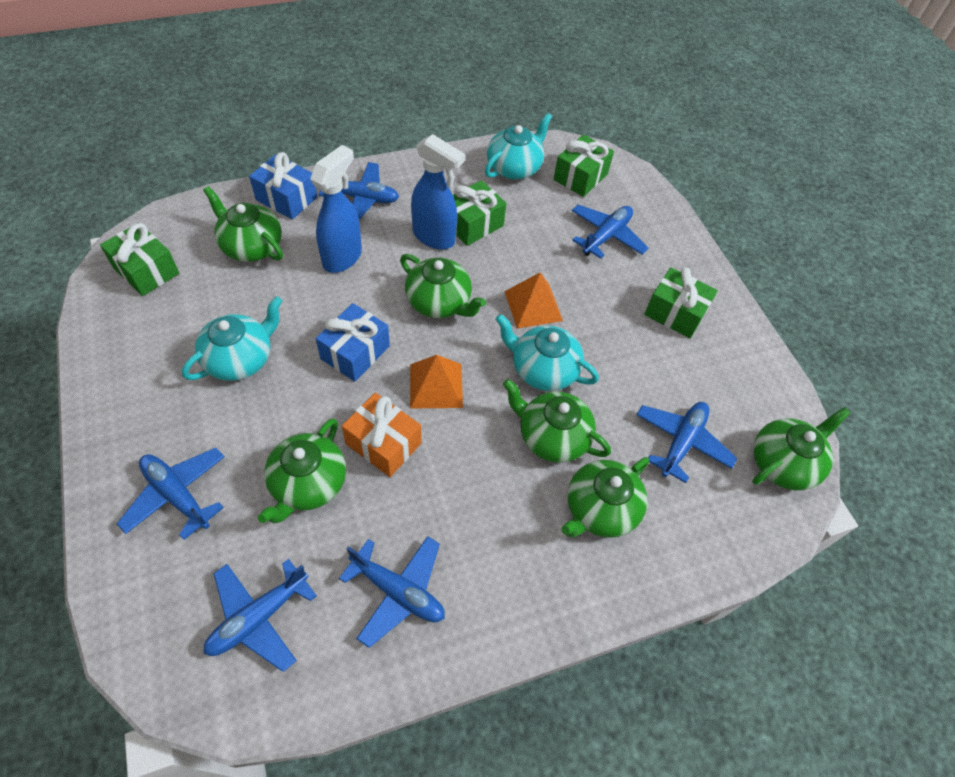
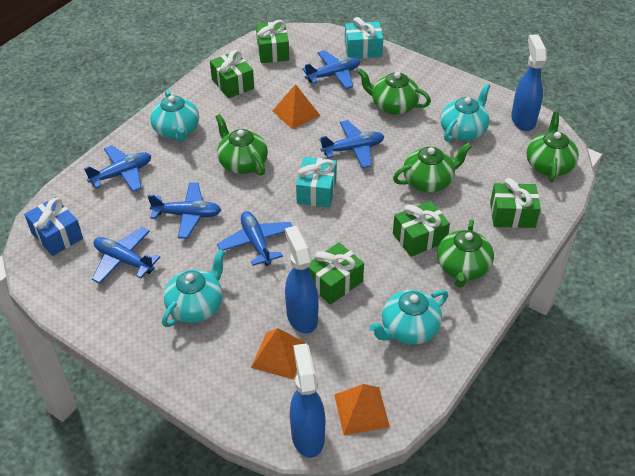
blue gift: [249,152,317,220] [316,303,390,382] = 2 -> [24,197,83,256] = 1
blue spray bottle: [310,145,362,273] [411,134,465,250] = 2 -> [285,226,318,334] [290,343,325,458] [511,34,547,131] = 3
green gift: [100,223,179,296] [453,180,506,246] [553,134,614,197] [644,267,718,338] = 4 -> [210,50,254,98] [256,20,289,63] [308,242,364,305] [393,201,450,257] [490,178,541,228] = 5
green teapot: [203,186,283,262] [258,418,346,523] [400,254,486,318] [503,379,611,463] [561,457,649,538] [752,407,850,491] = 6 -> [215,114,268,175] [357,69,431,115] [393,143,472,192] [437,219,494,288] [527,112,579,182] = 5
orange gift: [342,393,422,477] = 1 -> none = 0
orange pyramid: [410,355,463,408] [504,272,563,328] = 2 -> [251,328,307,379] [273,84,321,129] [334,384,390,435] = 3
turquoise gift: none = 0 -> [296,157,337,208] [345,17,383,59] = 2
turquoise teapot: [182,296,282,381] [485,113,552,180] [495,314,599,391] = 3 -> [150,89,199,142] [162,250,225,327] [370,290,448,345] [440,83,490,142] = 4

